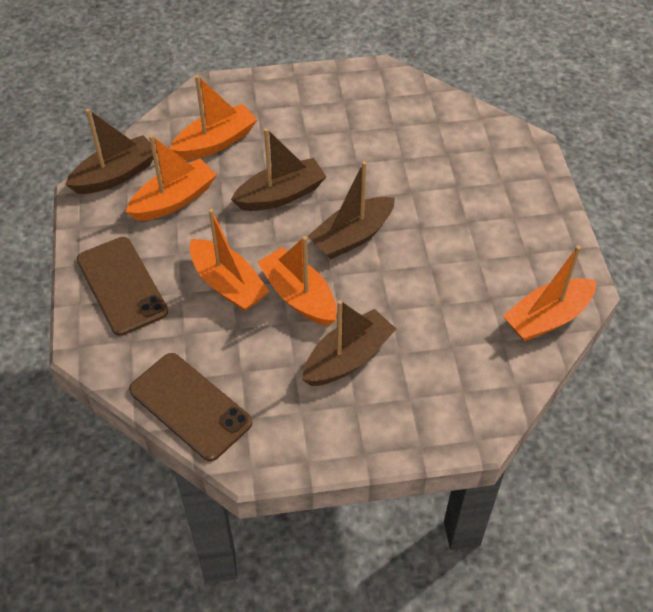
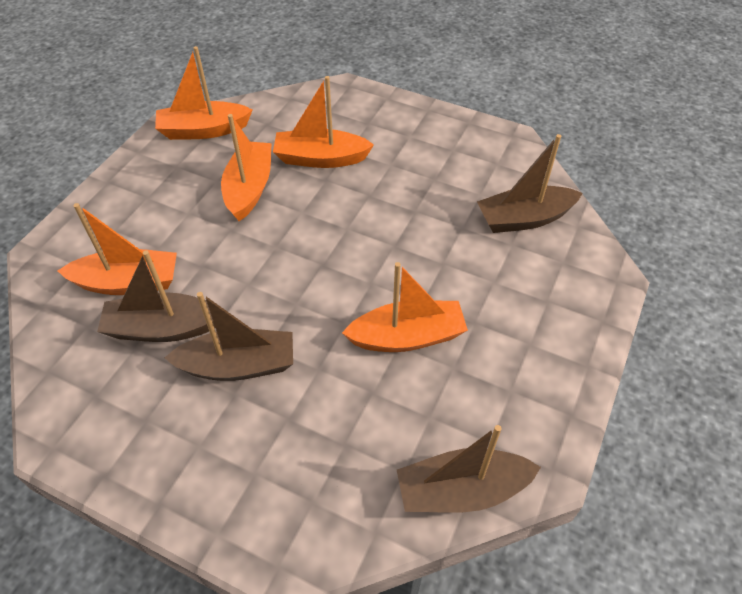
brown phone: [77,237,168,336] [129,353,253,461] = 2 -> none = 0

